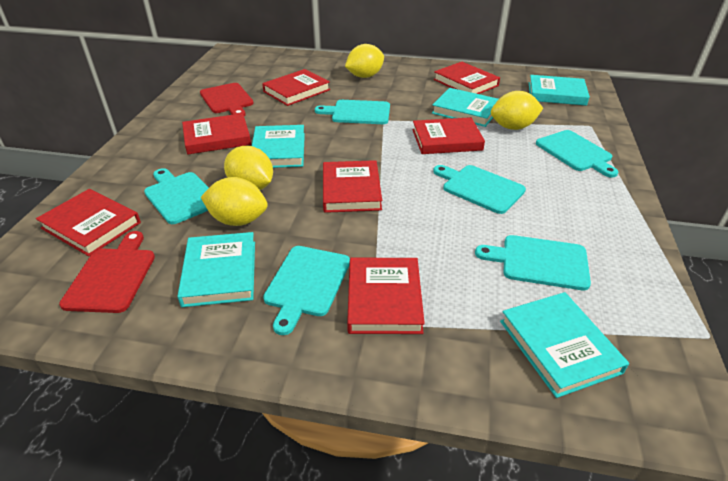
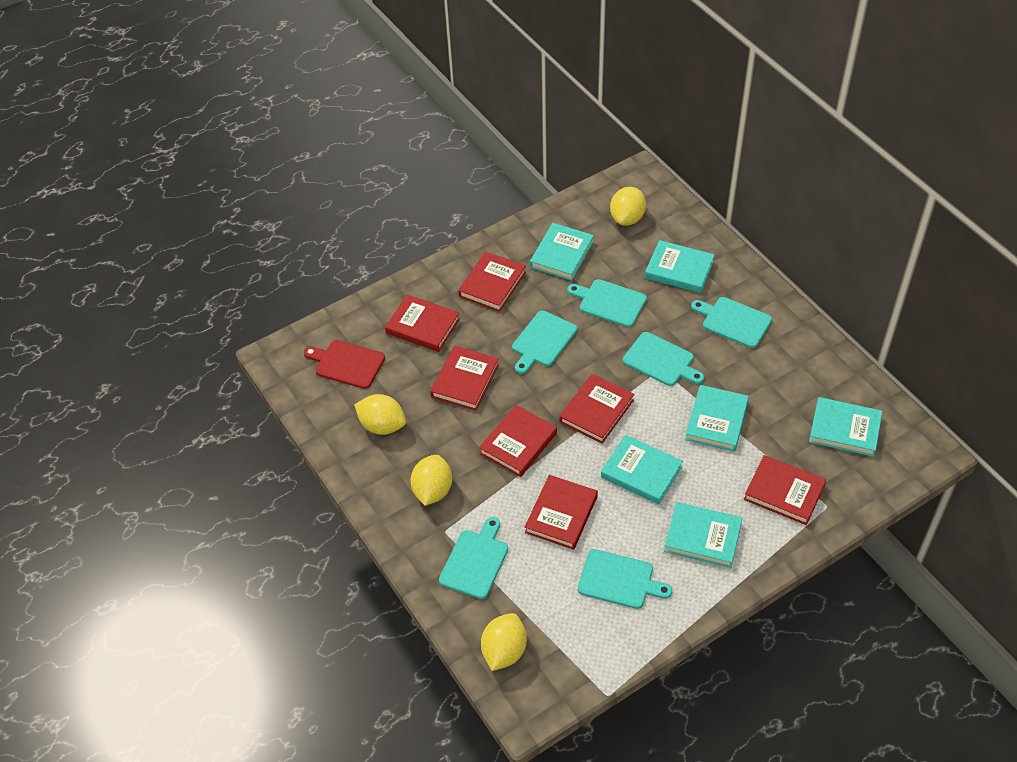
red cutting board: [59,231,155,313] [200,83,254,116] = 2 -> [304,340,385,389] = 1
turquoise book: [177,232,255,307] [252,125,305,168] [432,88,498,127] [500,292,629,398] [529,75,590,106] = 5 -> [530,223,594,281] [601,435,683,504] [645,240,715,293] [664,502,742,568] [685,385,749,452] [809,397,883,457] = 6

